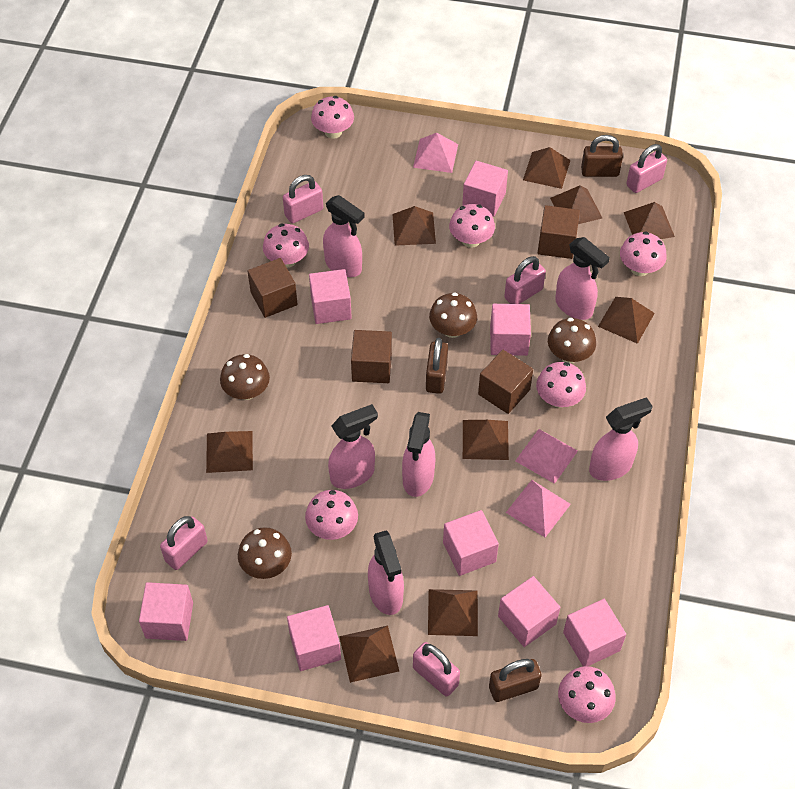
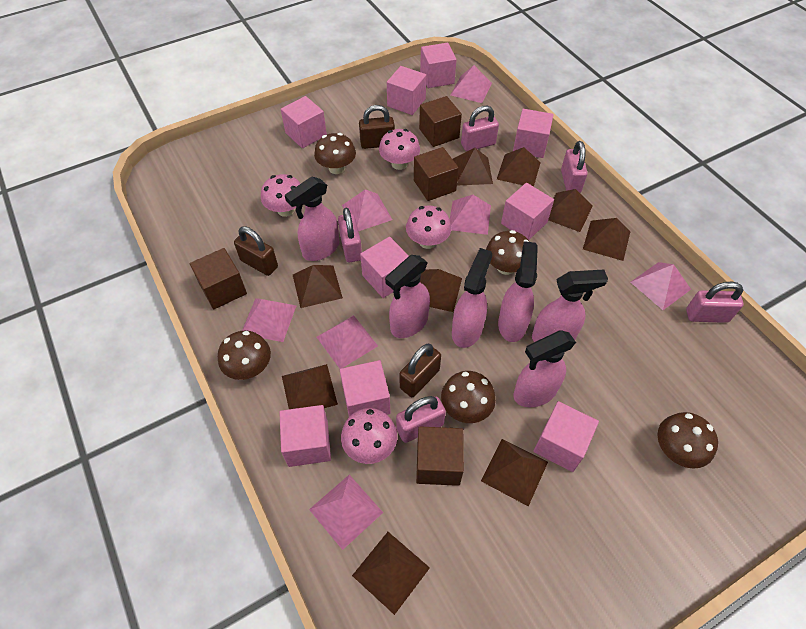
brown mushroom: [220,354,270,400] [238,527,292,579] [429,292,477,338] [548,318,596,363] = 4 -> [218,330,271,380] [314,133,356,174] [441,371,496,423] [486,230,530,275] [657,412,718,469] = 5
pink cube: [139,582,193,641] [287,605,341,671] [309,269,352,324] [443,510,499,576] [462,161,508,217] [490,304,531,356] [498,576,560,647] [563,599,626,667] = 8 -> [279,405,331,467] [281,96,327,148] [340,360,390,417] [360,237,409,298] [387,66,427,115] [420,43,457,88] [501,183,554,240] [513,109,554,158] [534,401,599,472] = 9
pink mushroom: [263,223,309,268] [305,490,358,540] [311,96,354,139] [449,204,495,248] [536,362,586,408] [558,666,616,723] [620,232,667,276] = 7 -> [261,174,300,217] [341,408,397,464] [379,129,420,170] [406,206,451,249] = 4
pink pyramid: [413,133,458,173] [506,480,571,537] [515,429,578,484] = 3 -> [242,298,296,342] [309,475,383,550] [317,315,378,369] [342,189,392,231] [450,195,491,235] [451,65,492,103] [630,262,691,310] = 7

